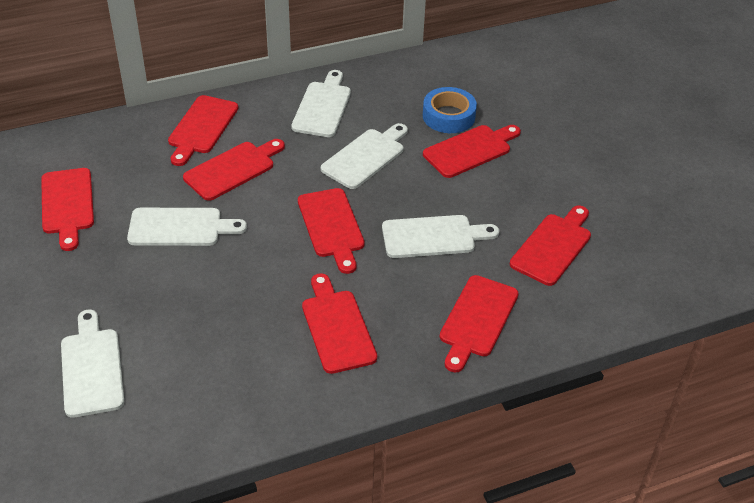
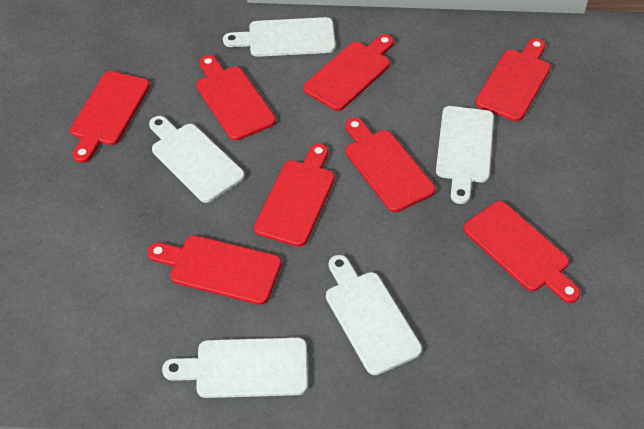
blue tape: [423,87,477,133] = 1 -> none = 0

